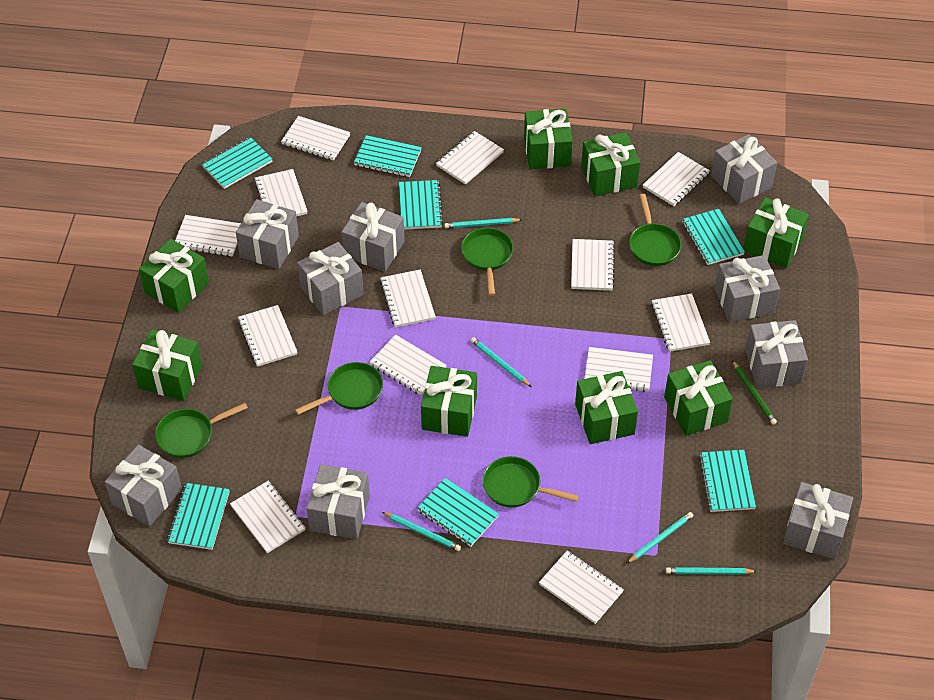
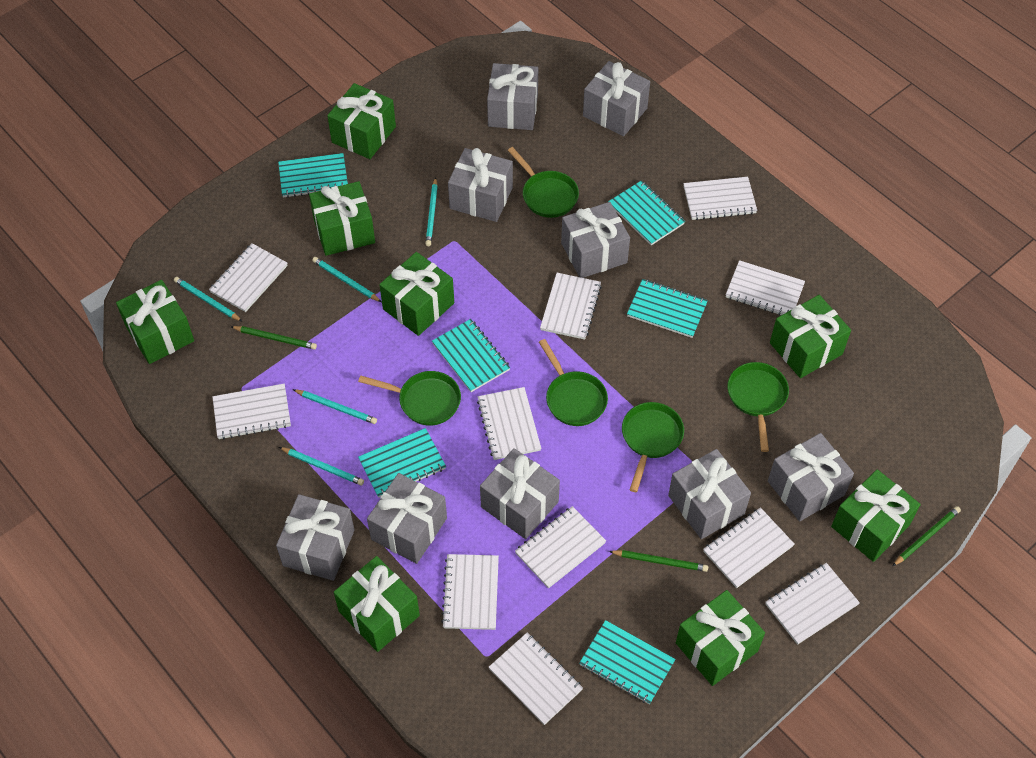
green pencil: [732,360,777,425] = 1 -> [230,326,317,350] [609,550,708,572] [893,506,961,566] = 3
turquoise notebook: [167,483,230,550] [202,137,273,189] [354,135,422,177] [399,180,443,229] [417,478,499,547] [682,209,745,265] [699,450,756,512] = 7 -> [278,153,348,198] [358,428,446,498] [432,319,510,392] [579,620,675,704] [608,180,685,245] [627,279,708,338] = 6
white notebook: [175,215,241,257] [230,481,306,553] [238,305,297,367] [254,169,308,217] [281,116,350,161] [369,335,447,395] [380,269,436,328] [436,131,504,185] [539,550,624,624] [571,239,615,291] [585,347,653,392] [643,152,710,206] [651,293,710,352] = 13 -> [209,243,288,312] [212,384,291,439] [441,554,499,630] [477,387,541,460] [489,632,583,725] [515,506,606,588] [540,273,602,340] [683,177,757,220] [703,507,795,588] [726,260,805,315] [765,563,860,645] = 11

